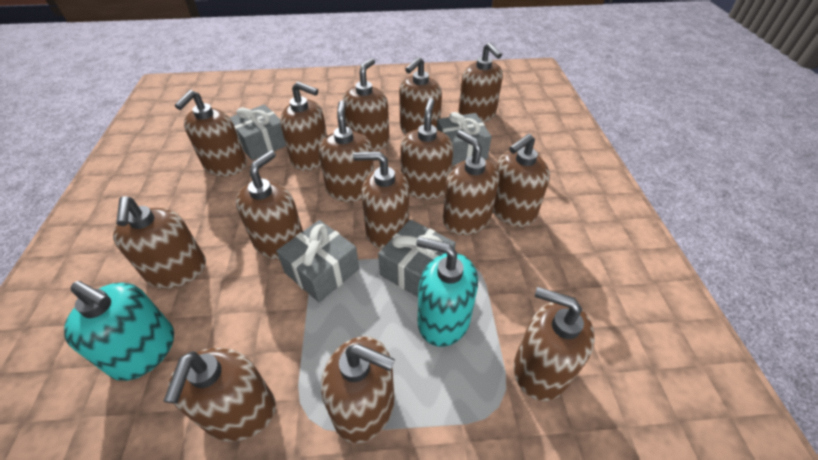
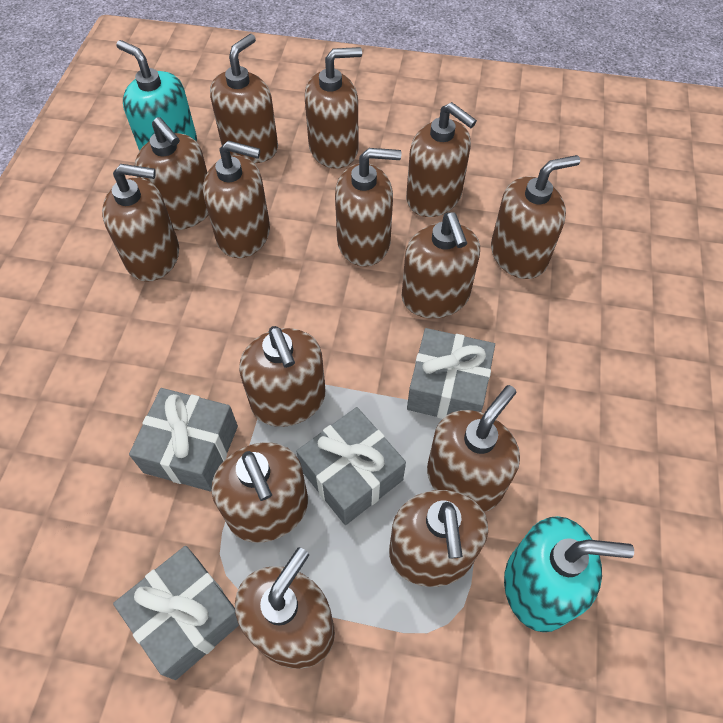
brown soap dispenser: [113,196,206,288] [164,348,276,441] [175,90,247,176] [236,150,303,260] [280,82,327,171] [319,100,374,202] [321,336,395,443] [343,58,390,151] [353,151,409,249] [399,57,442,135] [400,98,453,199] [443,130,499,235] [458,42,503,123] [493,134,550,227] [514,287,595,401] = 15 -> [102,164,179,282] [135,117,209,230] [203,140,270,258] [210,34,278,164] [212,443,308,543] [235,547,335,669] [239,326,325,427] [305,47,362,169] [335,148,401,267] [389,490,488,587] [402,212,480,318] [406,102,477,217] [427,385,520,512] [491,155,580,279] = 14

